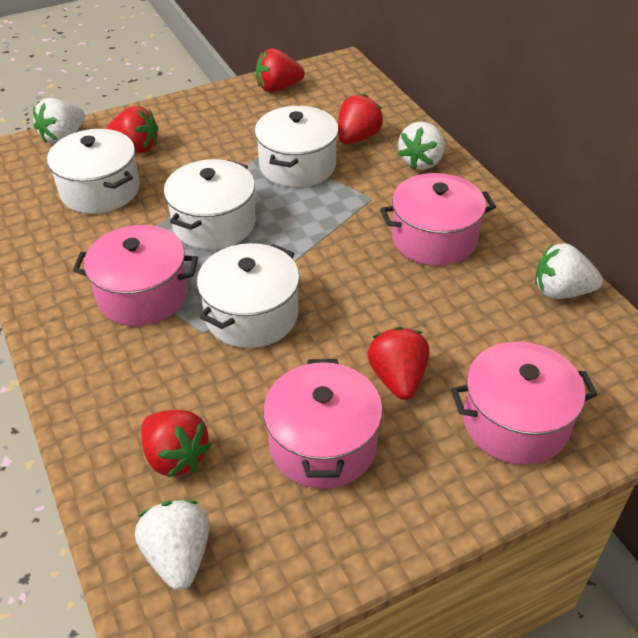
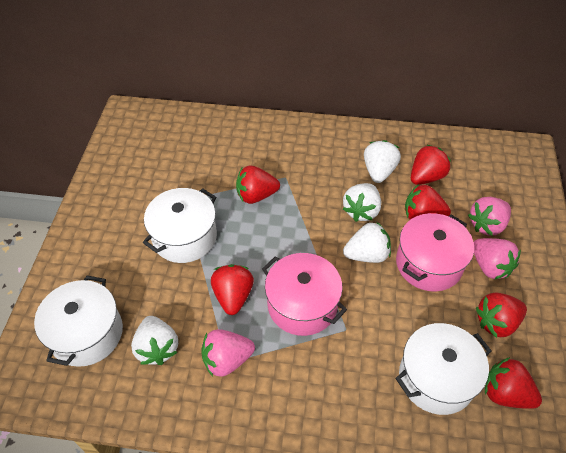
pink pot: [73,225,198,326] [263,359,383,489] [380,173,496,266] [451,342,598,465] = 4 -> [262,253,347,336] [396,213,474,291] = 2
pink strawberry: none = 0 -> [201,329,255,377] [468,197,511,236] [474,238,521,280] = 3
red strawberry: [106,106,158,153] [141,410,212,477] [256,48,305,92] [338,94,383,144] [367,327,429,400] = 5 -> [211,264,254,315] [236,166,280,204] [405,184,451,220] [411,145,451,185] [476,292,527,338] [485,357,542,409] = 6
white pot: [47,129,140,214] [164,159,256,250] [197,243,300,348] [255,106,339,187] = 4 -> [34,276,123,367] [143,188,217,263] [396,323,492,415] = 3

